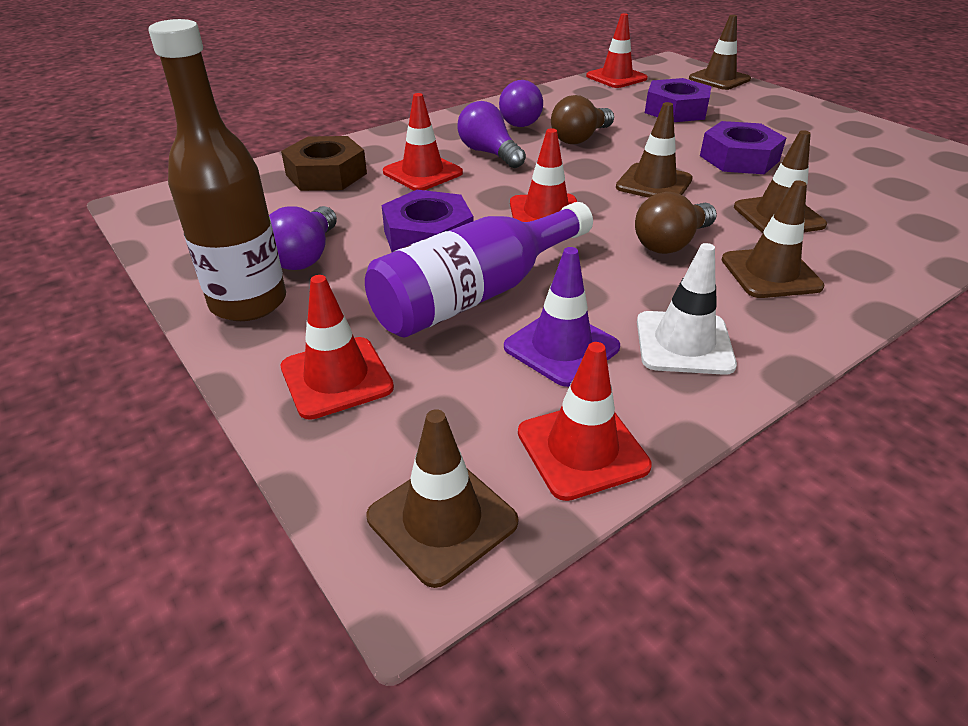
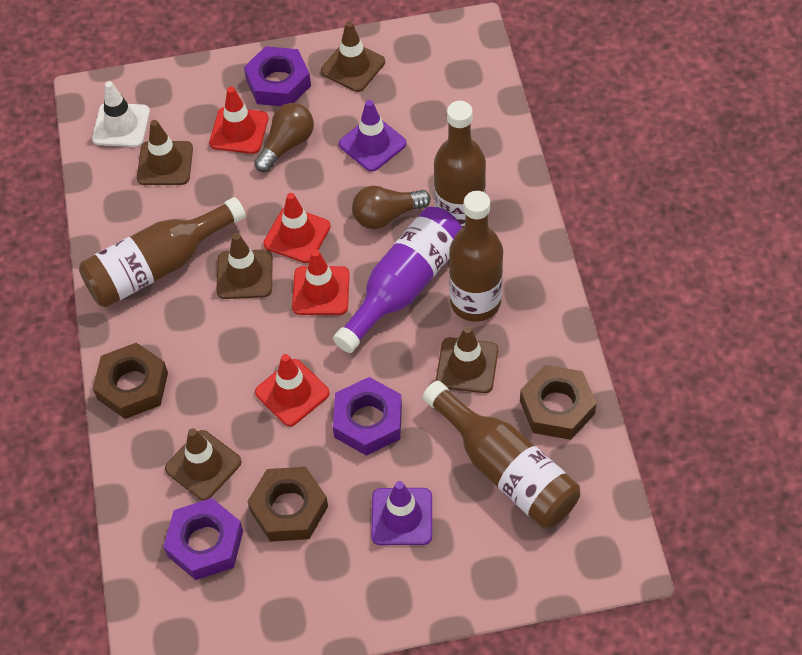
brown bottle: [148,19,286,321] = 1 -> [79,197,246,307] [423,381,580,528] [434,101,486,228] [449,191,503,322] = 4
brown nut: [281,136,367,191] = 1 -> [93,343,168,419] [247,467,328,542] [520,365,597,440] = 3
purple light bulb: [269,206,337,270] [458,101,526,168] [499,80,543,127] = 3 -> none = 0
purple traffic cone: [504,247,620,387] = 1 -> [339,100,407,172] [371,481,432,545] = 2
red traffic cone: [281,275,394,420] [383,93,463,191] [510,128,577,222] [518,342,652,501] [586,13,648,88] = 5 -> [209,87,269,154] [255,354,330,426] [263,193,331,263] [292,250,350,315] = 4

